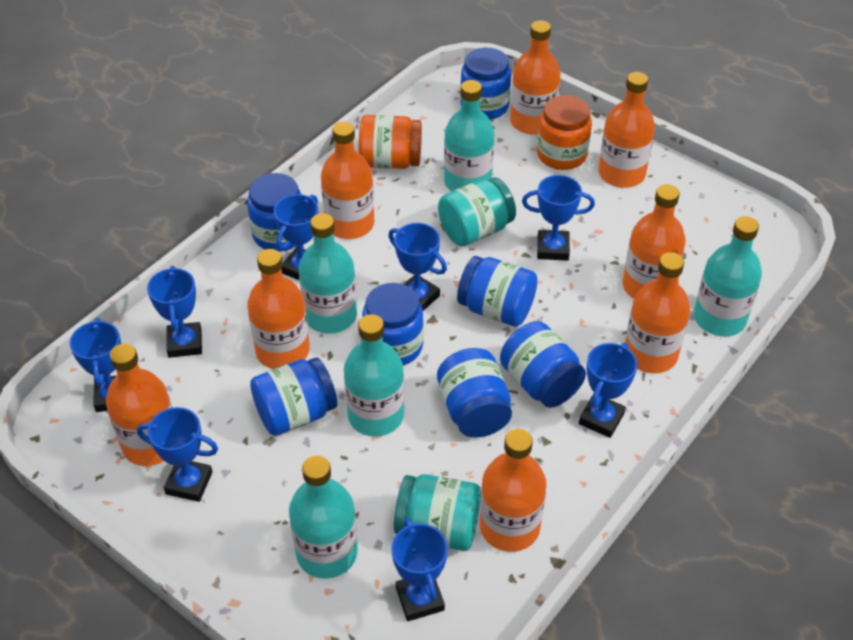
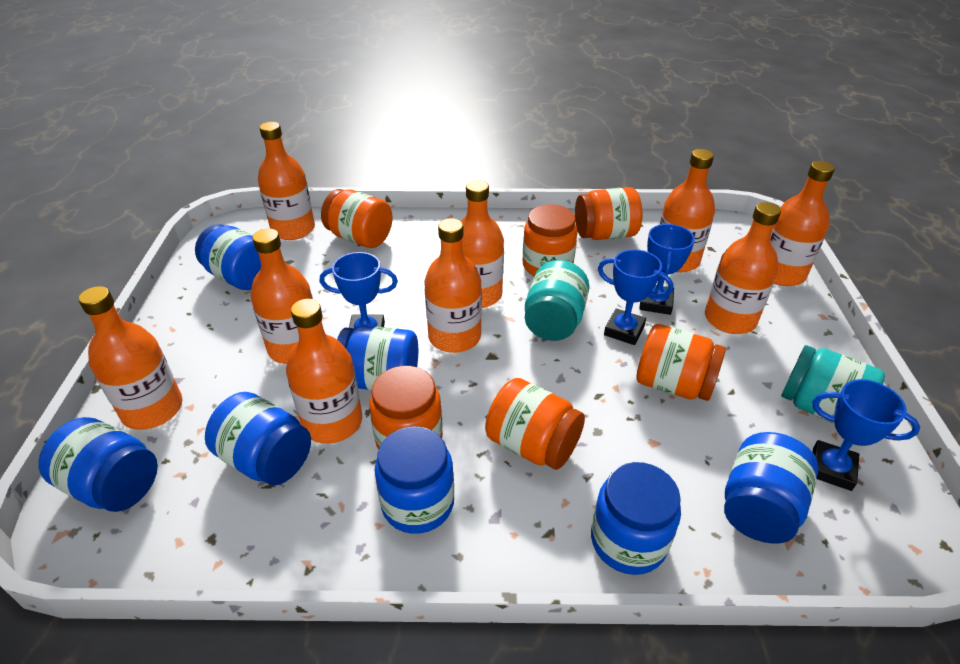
blue trophy: [70,318,121,412] [137,407,218,502] [147,266,202,358] [274,194,319,280] [388,223,447,311] [391,518,448,621] [522,175,595,261] [579,343,637,438] = 8 -> [320,252,398,328] [598,249,673,345] [639,224,695,315] [812,379,920,491] = 4
orange bottle: [106,344,172,466] [247,249,310,369] [321,122,374,239] [480,429,546,552] [510,20,561,135] [598,72,655,188] [622,184,686,299] [625,252,690,373] = 8 -> [78,286,183,430] [251,228,313,364] [258,122,315,240] [286,299,362,444] [424,218,482,353] [461,180,504,308] [660,149,715,272] [705,202,781,334] [770,161,835,286] = 9
orange jar: [359,115,422,169] [537,95,592,170] = 2 -> [321,189,392,248] [369,366,443,450] [485,378,585,470] [523,204,578,276] [575,187,642,240] [636,324,726,401] = 6
turquoise bottle: [289,455,358,579] [299,213,357,334] [344,314,404,436] [444,80,495,191] [694,216,762,336] = 5 -> none = 0

